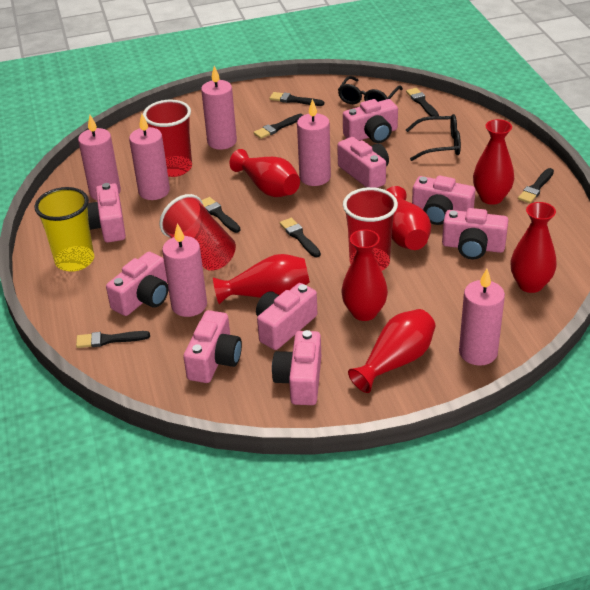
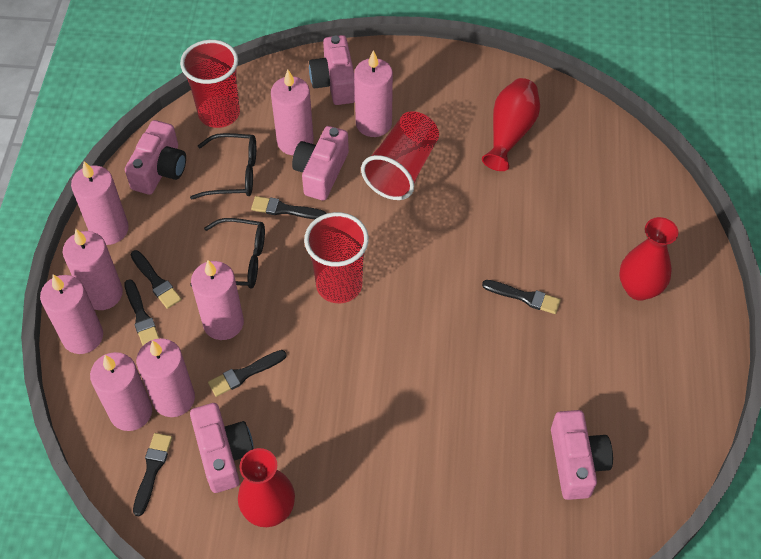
black brush: [76,331,150,348] [202,197,240,233] [253,114,303,139] [269,92,324,106] [280,218,321,257] [406,88,439,116] [518,168,554,203] = 7 -> [124,279,160,345] [130,250,181,309] [133,433,172,516] [208,350,286,397] [251,196,326,219] [482,280,561,314] = 6
pink camera: [87,183,126,243] [106,252,168,316] [184,310,242,383] [256,283,317,350] [272,330,321,405] [337,137,389,188] [343,99,398,143] [412,176,475,225] [442,208,508,259] = 9 -> [125,120,186,195] [190,403,254,493] [292,126,349,201] [309,35,355,105] [551,410,613,500] = 5
pink candle: [78,115,121,200] [129,114,170,200] [162,223,207,317] [201,66,237,150] [297,99,331,186] [459,269,505,366] = 6 -> [40,274,103,354] [63,229,123,310] [71,161,129,245] [90,352,152,431] [136,338,195,417] [191,260,244,340] [271,70,314,155] [354,50,393,137] = 8
red vase: [213,254,310,304] [229,149,300,197] [342,229,388,321] [348,309,436,393] [386,186,431,250] [473,119,514,205] [511,202,557,293] = 7 -> [238,448,295,527] [482,78,540,171] [619,217,678,301] = 3
yellow cup: [34,187,94,272] = 1 -> none = 0

